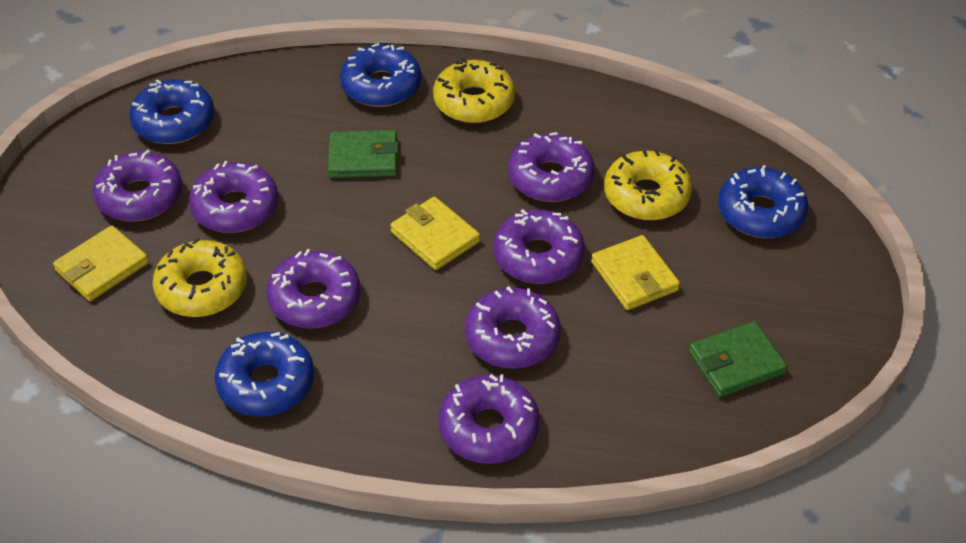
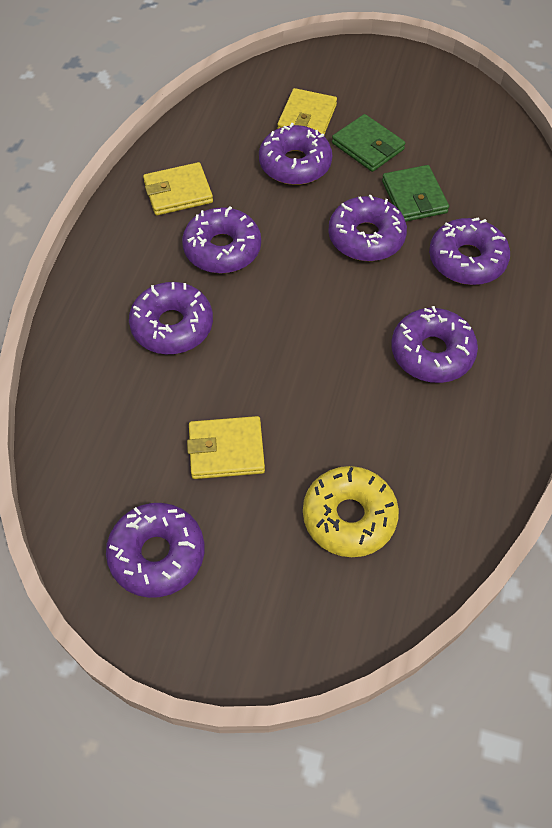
blue donut: [129,79,214,144] [214,332,314,417] [340,43,421,107] [718,165,808,238] = 4 -> none = 0
yellow donut: [152,238,247,317] [433,58,515,123] [604,150,692,220] = 3 -> [303,466,399,557] = 1

